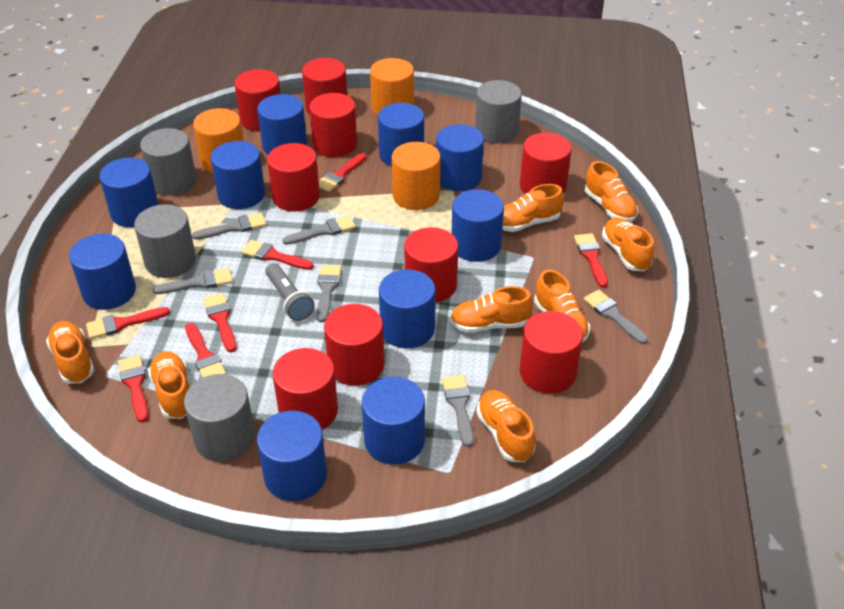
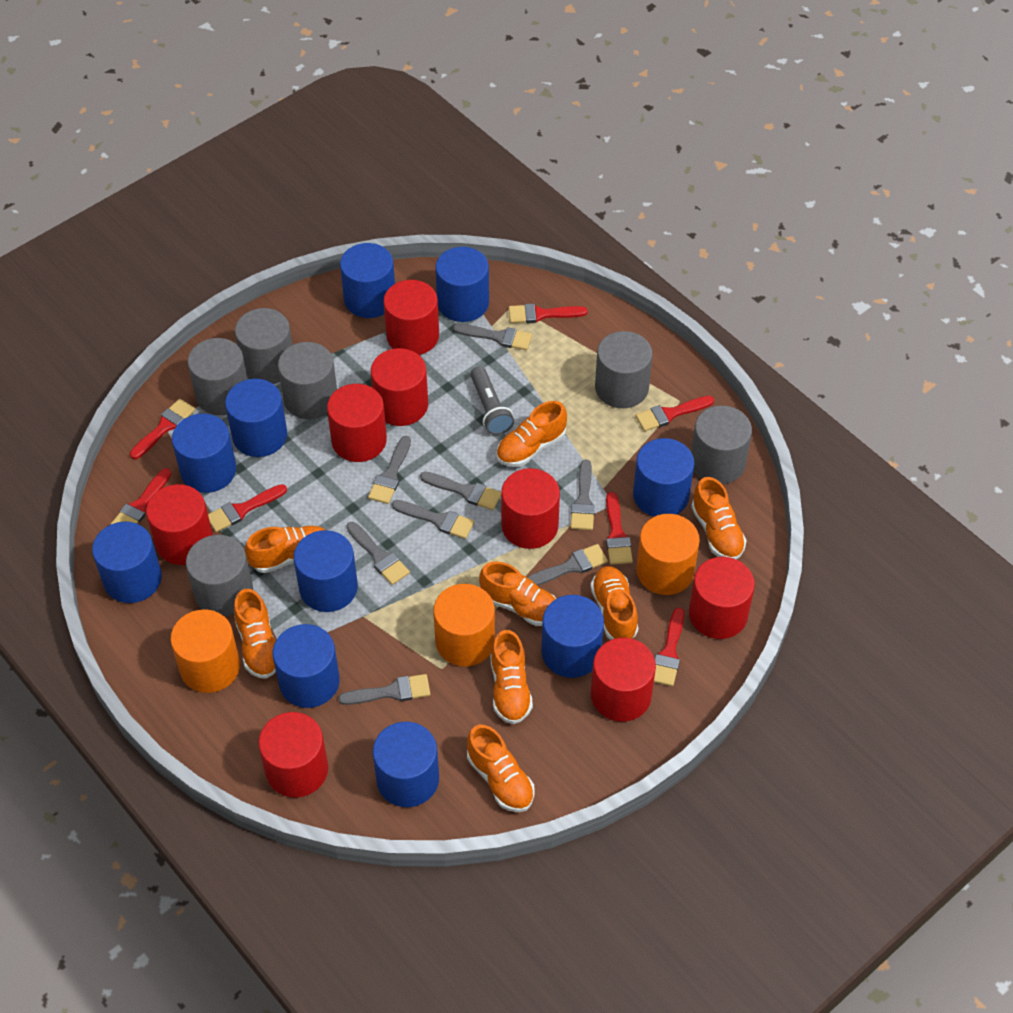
grey brush: [152,268,232,294] [192,212,267,240] [282,215,356,245] [317,265,341,322] [442,375,474,447] [584,290,648,344] = 6 -> [338,674,430,705] [346,522,410,585] [368,436,411,504] [392,500,474,539] [420,472,501,510] [453,324,532,350] [527,544,608,586] [570,460,595,530] = 8
grey cylinder: [134,204,196,278] [140,128,196,196] [184,374,255,462] [475,80,522,143] = 4 -> [186,535,253,616] [188,338,248,415] [235,308,292,384] [278,342,337,419] [595,331,652,408] [691,405,752,484] = 6
red cylinder: [234,69,281,131] [267,143,320,212] [273,348,338,430] [302,58,347,115] [309,93,357,157] [324,304,384,386] [404,227,458,303] [519,311,583,394] [520,133,571,194] = 9 -> [146,484,213,565] [258,712,328,798] [327,384,387,462] [371,348,428,426] [383,280,439,355] [501,468,560,549] [591,638,656,722] [689,557,755,639] = 8

